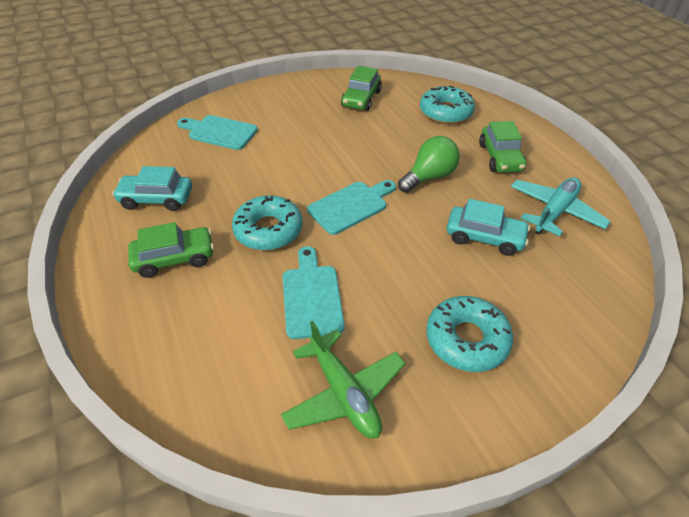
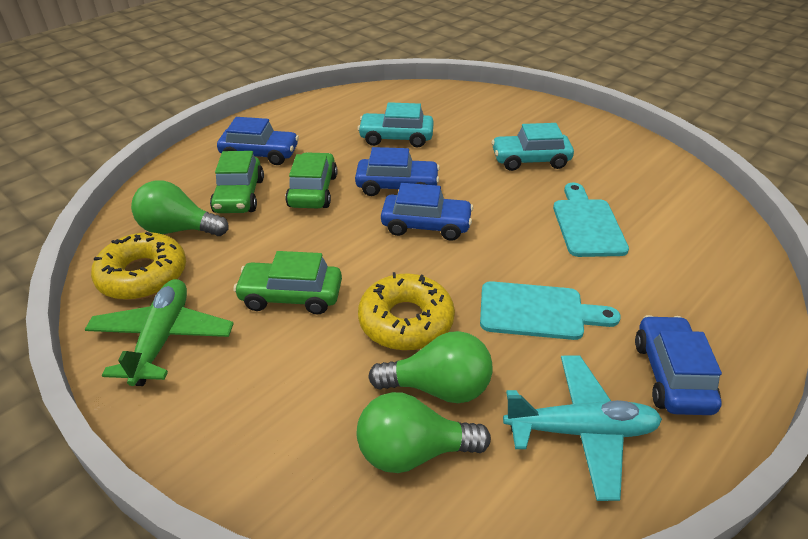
blue car: none = 0 -> [217,117,299,165] [355,147,440,196] [381,183,473,241] [635,315,722,415] = 4
green light bulb: [398,136,460,193] = 1 -> [131,180,229,236] [357,392,491,473] [368,331,493,403] = 3
turquoise cutting board: [177,115,258,150] [283,246,345,339] [307,180,396,235] = 3 -> [480,281,621,340] [553,183,629,257] = 2
turquoise donut: [232,195,303,250] [420,86,475,124] [426,296,513,372] = 3 -> none = 0
yellow donut: none = 0 -> [91,232,186,300] [358,272,455,351] = 2

